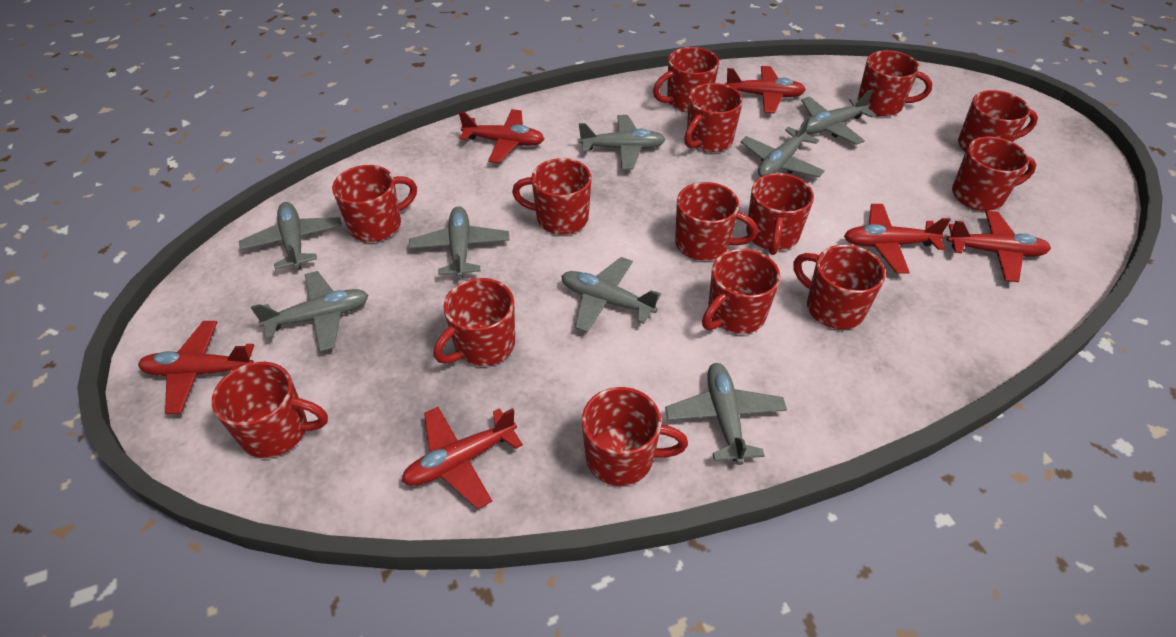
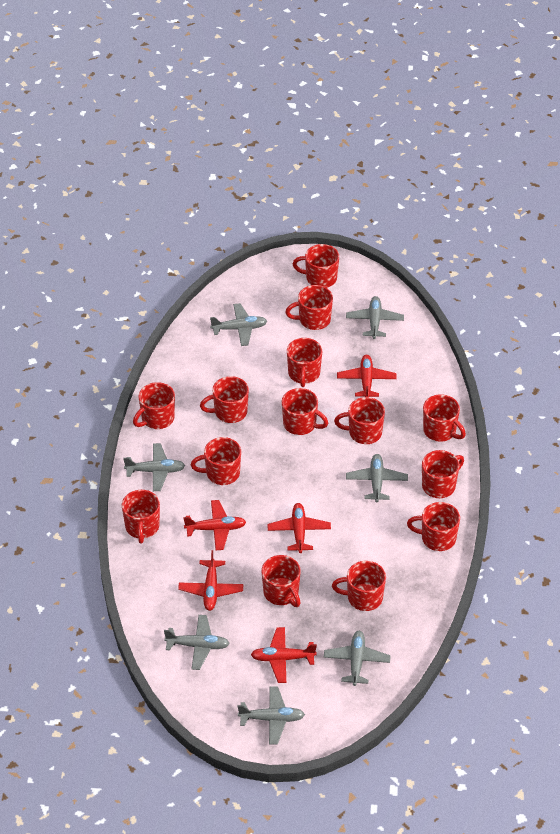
grey plane: [239,202,342,269] [251,271,368,352] [409,206,510,278] [561,257,661,332] [579,115,666,170] [665,363,787,465] [740,116,825,177] [801,90,876,145] = 8 -> [123,443,185,491] [164,615,230,670] [210,303,267,346] [237,686,305,745] [324,631,391,686] [346,296,404,339] [346,454,408,502] = 7
red plane: [138,321,254,414] [402,407,523,509] [459,109,544,163] [725,66,806,113] [844,204,951,274] [946,211,1051,282] = 6 -> [178,550,243,611] [183,500,246,550] [251,627,317,683] [268,503,331,553] [337,355,397,397] = 5

